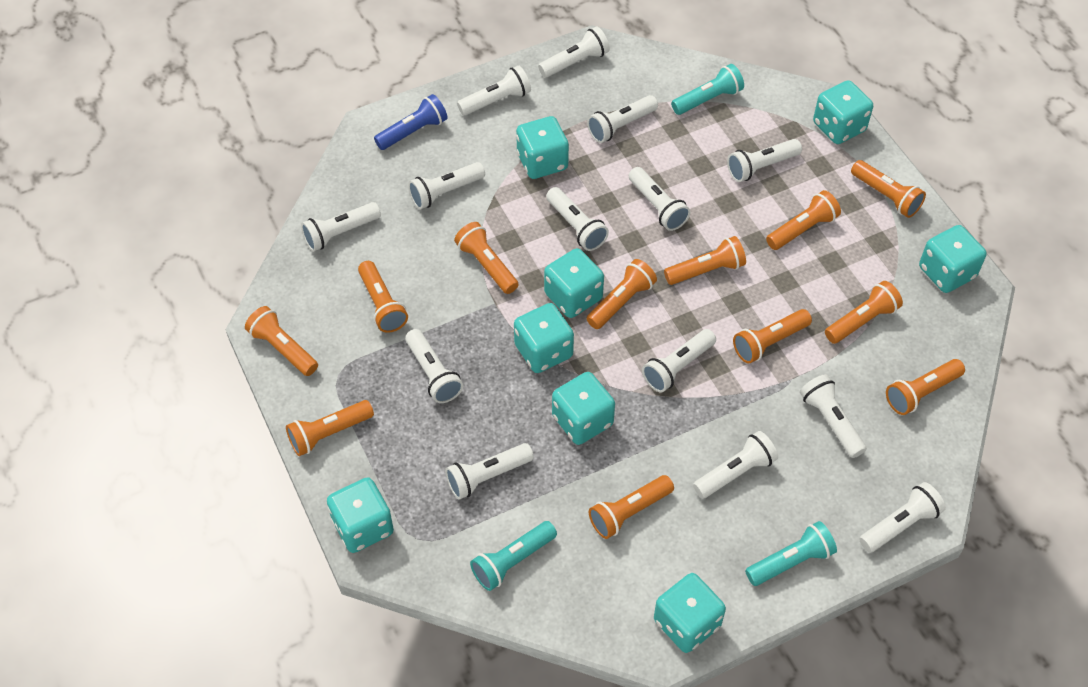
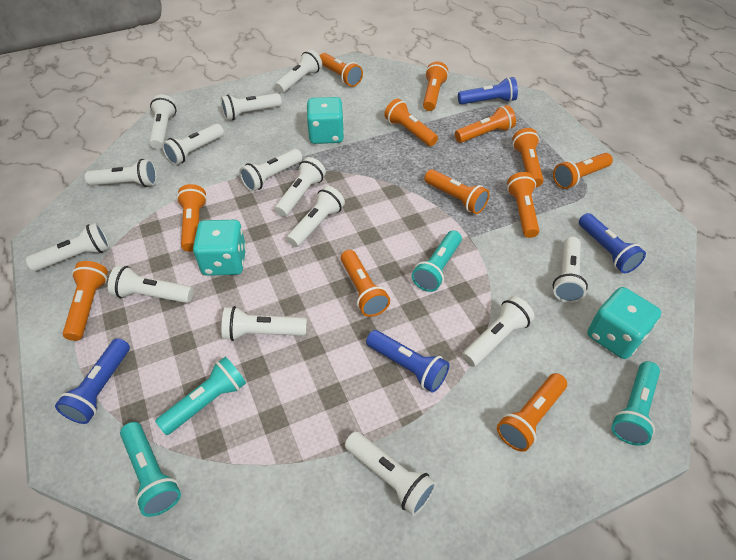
blue flashlight: [374,94,448,150] = 1 -> [55,338,130,424] [366,330,450,393] [458,77,518,104] [579,213,646,273] = 4
turquoise dice: [327,477,394,553] [514,303,574,373] [516,116,569,179] [544,248,604,318] [552,372,615,445] [654,573,726,653] [813,80,873,144] [919,225,987,293] = 8 -> [193,220,246,276] [307,97,344,144] [587,287,661,359] = 3
turquoise flashlight: [470,521,557,591] [671,64,744,115] [745,521,837,586] = 3 -> [120,422,181,517] [155,357,246,435] [412,230,462,292] [612,361,660,446] = 4

